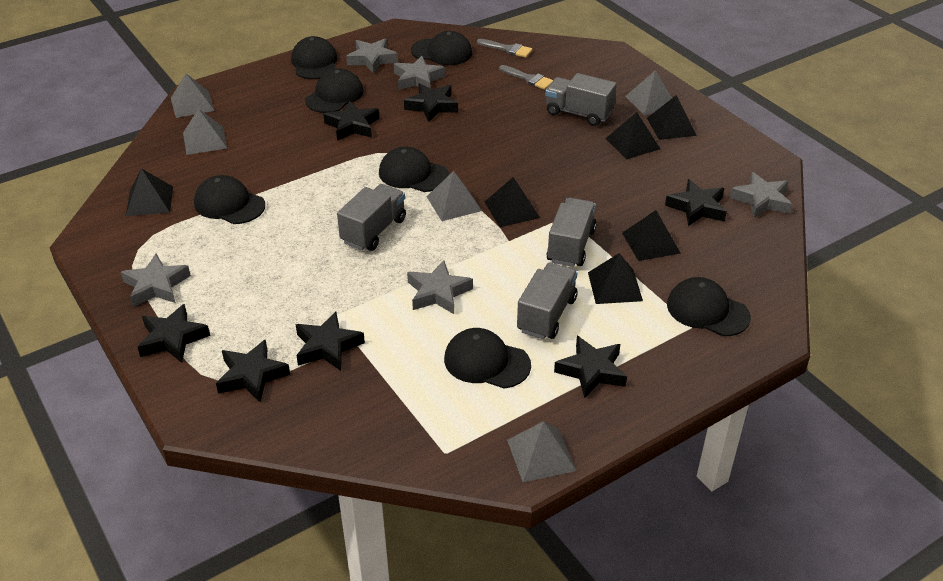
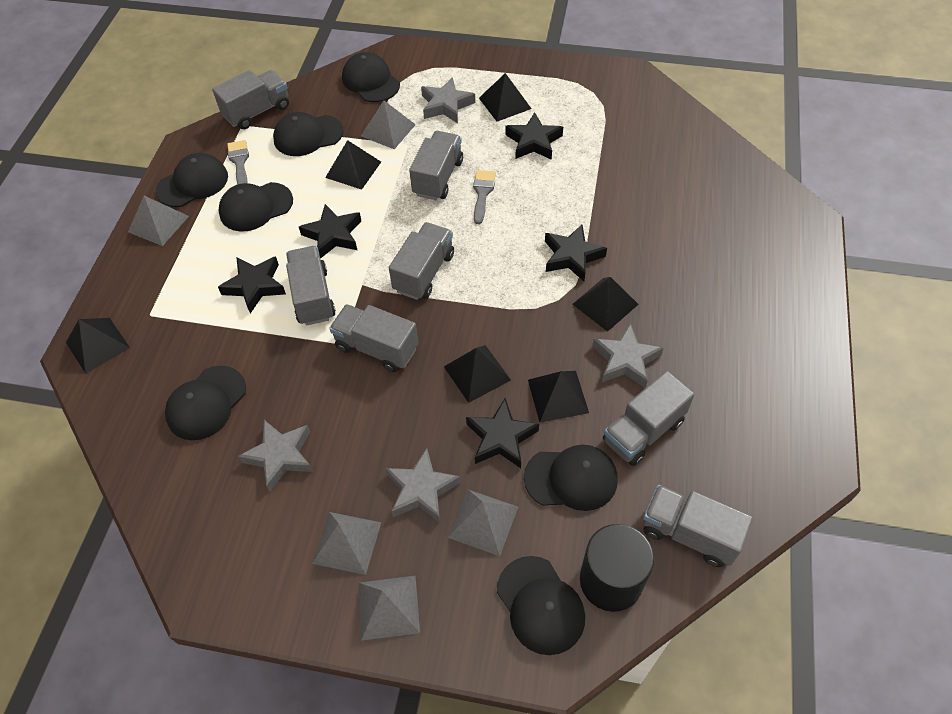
black cylinder: none = 0 -> [580,524,654,612] = 1
black star: [138,304,210,363] [216,339,290,402] [295,312,365,371] [323,101,379,141] [404,83,458,122] [554,336,627,399] [665,179,727,226] = 7 -> [218,256,286,314] [299,204,361,259] [466,398,539,468] [505,112,563,160] [545,225,607,281] = 5
grey star: [121,254,191,307] [346,38,398,73] [394,56,445,90] [407,260,473,314] [730,172,792,218] = 5 -> [238,420,313,491] [385,448,461,523] [421,77,475,123] [592,323,664,388] = 4
grey truck: [337,184,406,251] [517,263,578,339] [545,73,617,126] [546,198,596,267] = 4 -> [212,70,289,129] [286,246,336,325] [329,304,419,372] [389,222,454,300] [409,131,463,200] [603,371,694,466] [643,485,753,567] = 7

